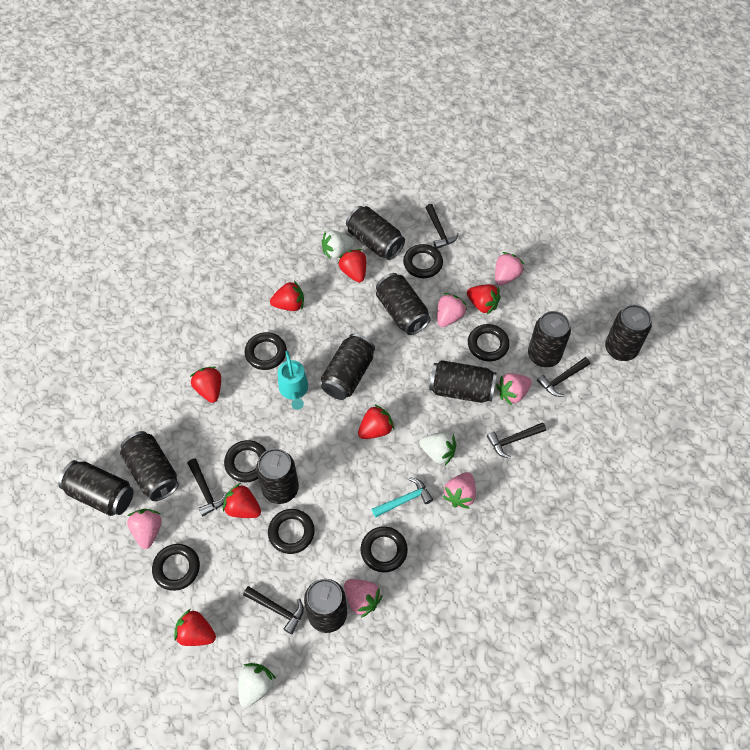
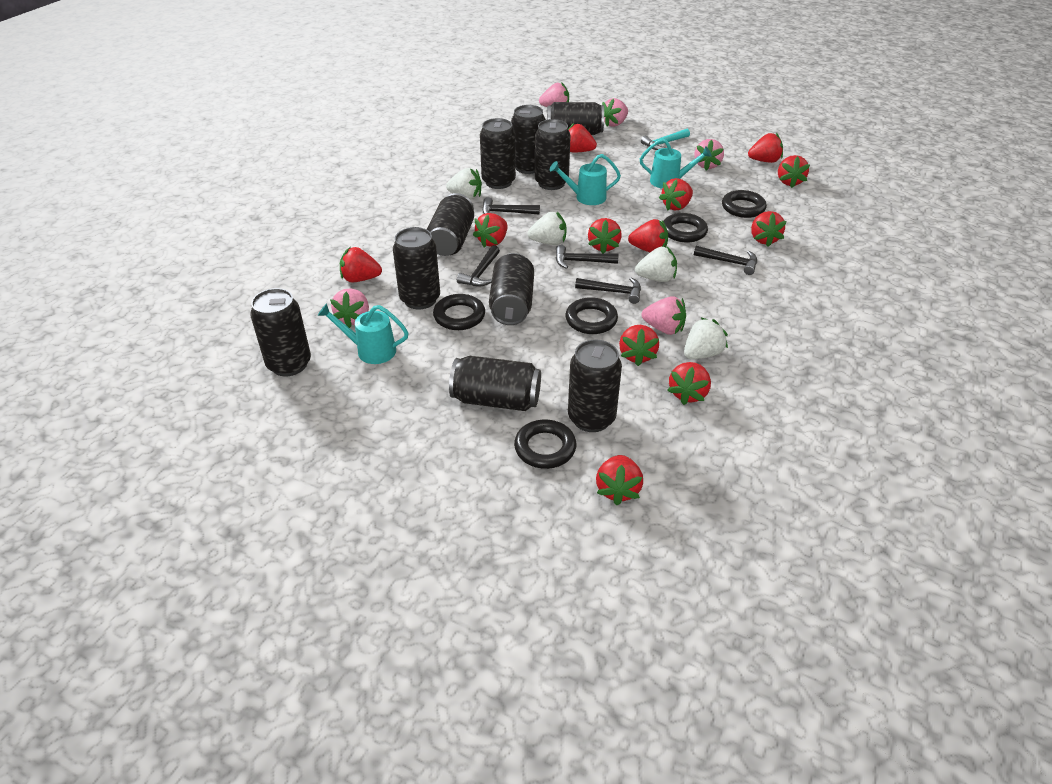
black ring: [152,544,200,591] [224,440,266,482] [245,332,287,370] [268,509,315,554] [360,526,408,572] [403,244,443,278] [468,324,510,361] = 7 -> [433,294,485,330] [514,420,576,469] [566,297,618,334] [664,213,708,243] [722,190,767,218] = 5
pink strawberry: [127,509,162,549] [344,579,383,618] [437,293,467,327] [442,472,476,509] [495,252,524,285] [496,373,532,406] = 6 -> [330,289,369,328] [539,82,569,107] [602,98,628,127] [642,296,686,335] [694,139,724,170] = 5
red strawberry: [174,609,216,646] [190,367,221,403] [223,483,261,518] [270,281,304,311] [338,249,366,282] [358,404,394,439] [467,284,501,314] = 7 -> [340,247,382,282] [473,213,507,248] [568,123,597,153] [588,218,622,254] [596,455,643,505] [619,325,659,366] [628,219,668,252] [659,178,693,211] [667,362,711,405] [748,133,783,163] [751,211,787,247] [778,155,810,188] = 12
turquoise watering can: [278,351,308,410] = 1 -> [318,303,409,364] [550,154,621,205] [640,138,712,189] = 3
white strawberry: [238,663,276,707] [322,230,355,260] [419,432,457,465] = 3 -> [446,168,482,200] [528,212,567,245] [635,247,677,282] [684,317,728,359] = 4

